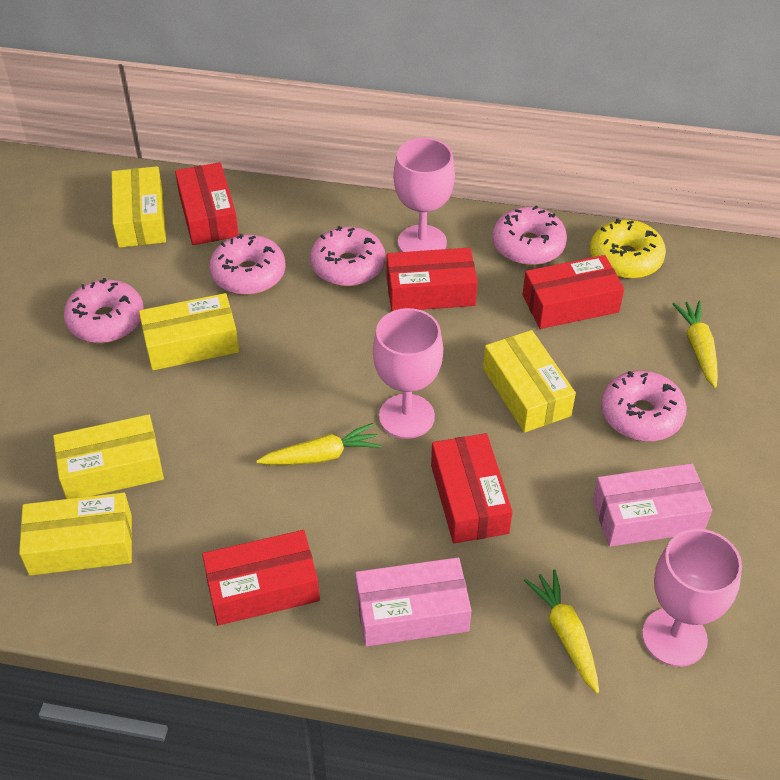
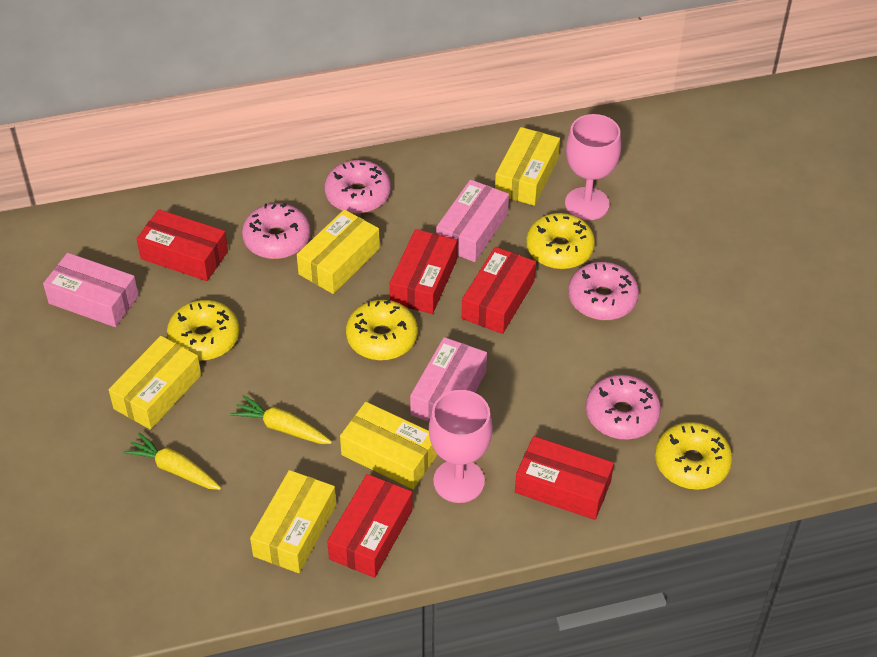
pink box: [355,557,471,647] [593,463,712,547] = 2 -> [43,253,139,327] [410,337,487,422] [436,179,509,262] = 3
pink donut: [64,278,144,343] [209,234,286,295] [310,226,385,286] [492,206,567,265] [601,371,687,442] = 5 -> [242,203,311,259] [324,160,391,213] [568,262,639,320] [586,375,661,439] = 4
pink goblet: [373,308,443,439] [393,138,455,252] [642,529,742,667] = 3 -> [429,390,493,503] [565,114,621,220] = 2
yellow carrot: [256,423,381,465] [524,569,599,693] [673,301,718,388] = 3 -> [123,433,221,490] [230,395,332,444] = 2
yellow donut: [590,219,666,279] = 1 -> [167,300,239,361] [346,299,418,360] [526,213,595,269] [655,422,732,490] = 4

